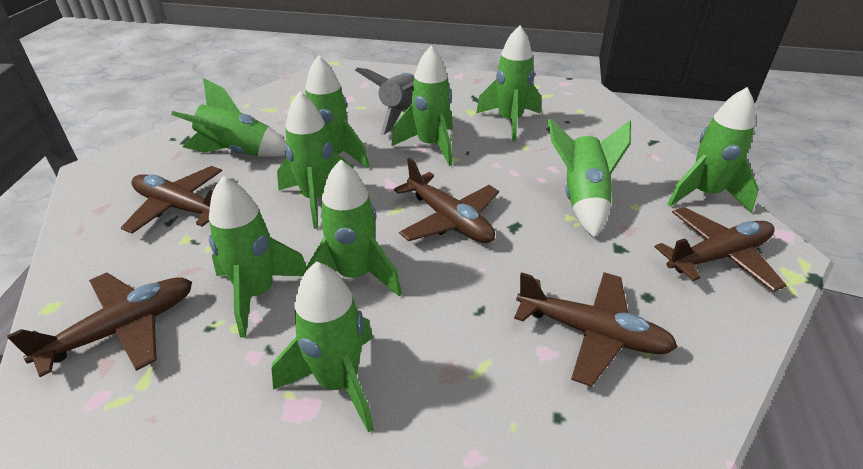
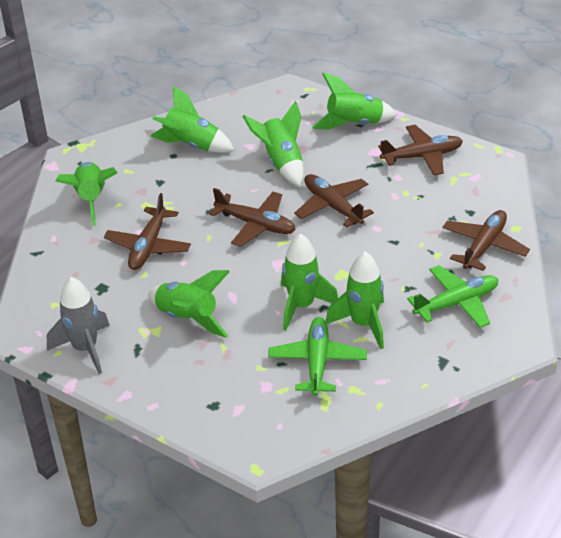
green plane: none = 0 -> [268,317,367,396] [407,265,499,328] = 2
green rocket: [171,78,286,157] [209,176,306,338] [271,261,374,433] [277,91,353,229] [303,159,402,296] [305,55,369,168] [391,46,453,166] [476,25,541,141] [547,118,631,238] [667,87,759,213] = 10 -> [55,162,117,226] [148,270,230,338] [151,85,234,153] [242,100,304,187] [281,234,338,330] [312,72,397,130] [326,252,384,349] = 7

